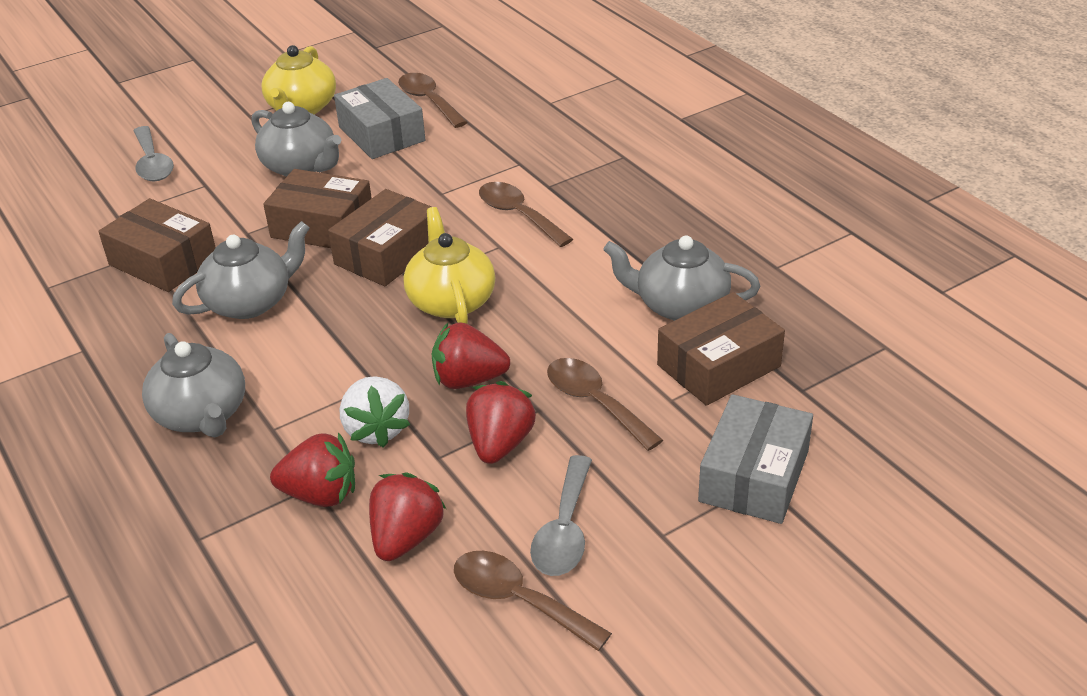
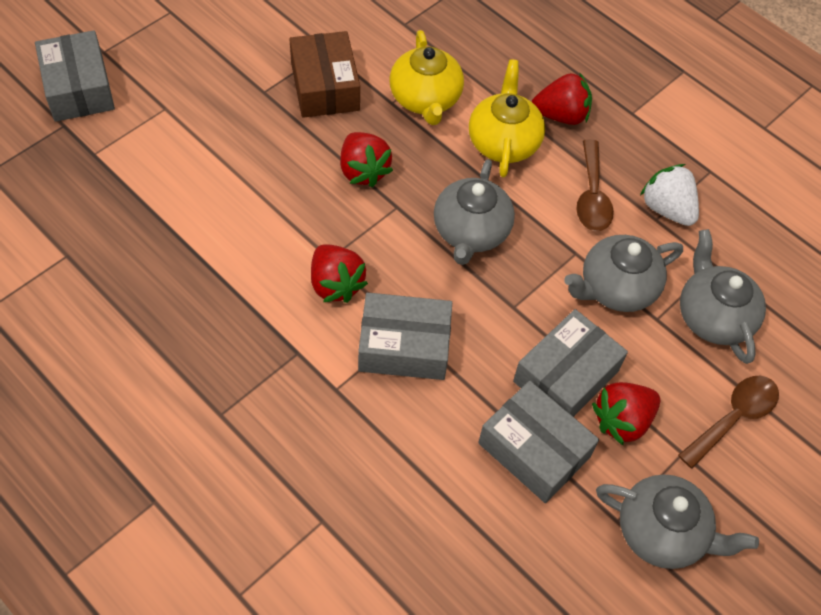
brown box: [98,198,216,292] [263,169,372,248] [328,189,431,286] [657,292,785,406] = 4 -> [290,31,360,118] = 1
brown spoon: [398,73,468,128] [454,551,612,651] [479,182,573,247] [547,358,663,451] = 4 -> [576,139,614,231] [678,376,779,469] = 2
grey box: [334,78,426,159] [698,394,813,524] = 2 -> [35,30,115,122] [358,292,452,380] [478,381,599,503] [513,309,628,417] = 4
grey spoon: [134,126,174,181] [530,455,592,576] = 2 -> none = 0

